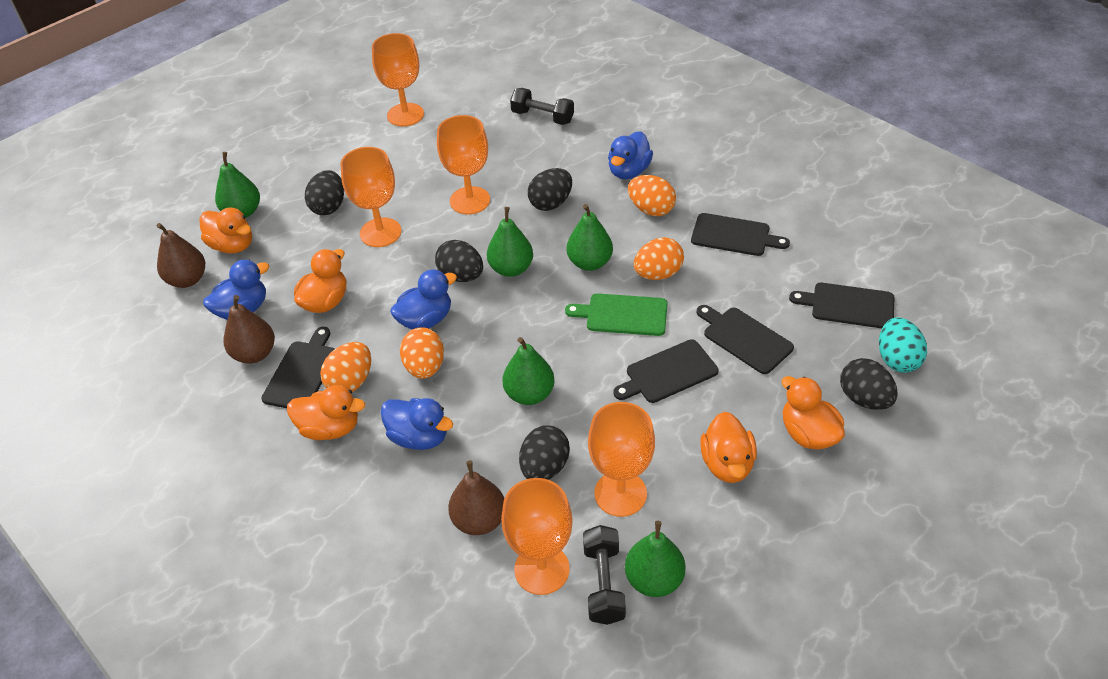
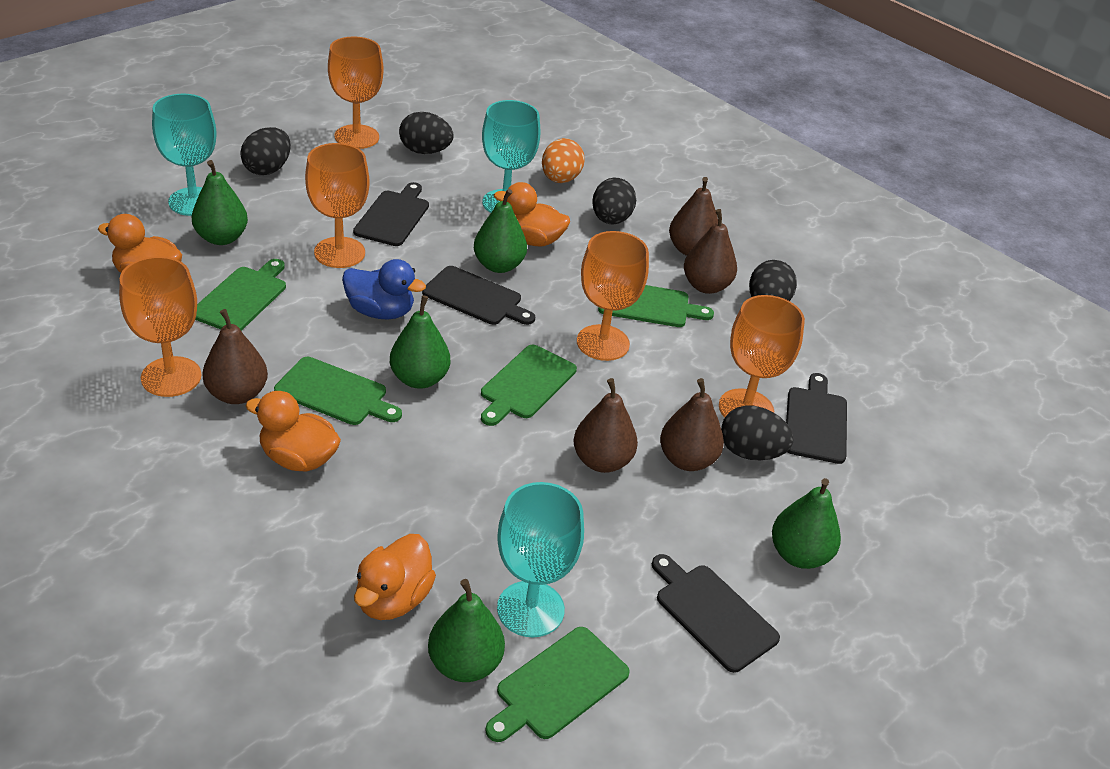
black cutting board: [261,327,335,408] [613,340,719,403] [691,213,790,256] [697,305,794,374] [789,283,895,328] = 5 -> [353,182,429,246] [422,266,535,325] [652,554,780,673] [786,373,847,464] = 4
black dumbbell: [510,88,574,125] [583,525,626,625] = 2 -> none = 0
blue duck: [203,260,269,320] [380,398,453,450] [390,269,457,330] [608,131,653,179] = 4 -> [342,259,426,320] = 1
brown pear: [156,223,205,288] [223,295,275,363] [448,460,504,535] = 3 -> [202,309,268,404] [574,378,638,473] [660,378,724,471] [669,177,718,256] [684,209,737,294] = 5
green cutting board: [565,293,668,336] = 1 -> [195,259,286,331] [274,357,402,425] [481,345,577,426] [485,627,630,742] [598,285,714,327] = 5
orange duck: [199,208,252,253] [287,385,365,440] [294,249,346,313] [700,412,757,483] [782,376,845,450] = 5 -> [98,214,182,273] [246,391,341,472] [354,534,436,620] [494,182,570,246] = 4
orange egg: [320,342,371,392] [400,327,444,379] [628,175,676,216] [634,237,684,280] = 4 -> [542,138,585,183] = 1
turquoise egg: [879,317,927,373] = 1 -> none = 0
turquoise goblet: none = 0 -> [152,94,216,216] [482,100,541,213] [497,482,584,637] = 3

